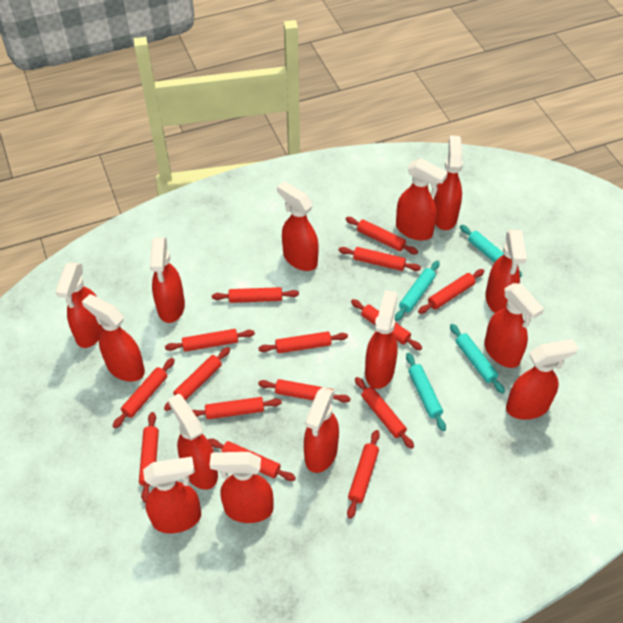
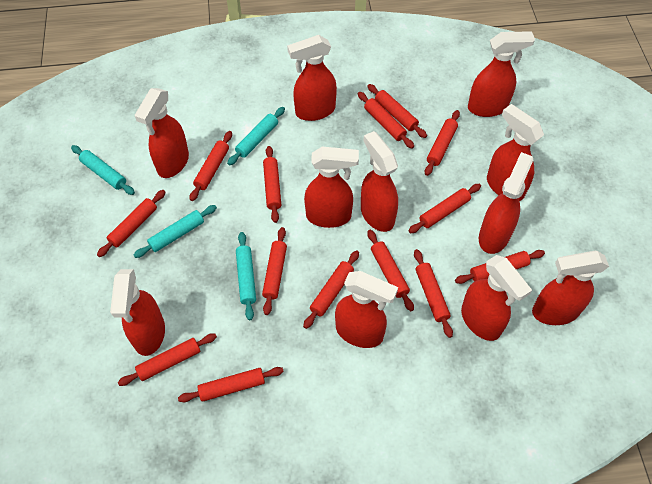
red rolling pin: [113,358,175,428] [139,412,159,503] [164,347,230,411] [165,329,255,352] [192,397,282,419] [208,439,296,481] [212,287,299,303] [258,379,351,403] [259,332,348,353] [339,247,421,271] [345,217,418,254] [347,430,380,519] [351,299,422,350] [355,377,414,449] [418,269,485,314] = 15 -> [97,190,166,257] [118,333,217,386] [178,367,284,402] [190,131,232,201] [262,227,287,315] [263,146,281,223] [303,250,359,329] [358,92,414,149] [367,84,427,138] [367,230,414,311] [408,184,481,233] [414,249,453,338] [425,110,460,176] [455,250,545,284] = 14
red spray bottle: [55,262,103,348] [82,294,145,382] [143,457,201,533] [150,238,185,323] [168,394,218,490] [210,452,273,523] [277,181,318,271] [304,387,339,473] [365,290,398,389] [396,158,448,240] [434,136,463,230] [484,283,544,368] [485,230,527,313] [506,339,578,420] = 14 -> [110,269,165,356] [135,88,189,178] [287,35,337,121] [304,147,359,228] [335,271,398,348] [361,131,398,232] [461,255,532,341] [468,31,535,117] [479,152,533,254] [487,104,544,201] [532,250,609,325] = 11

